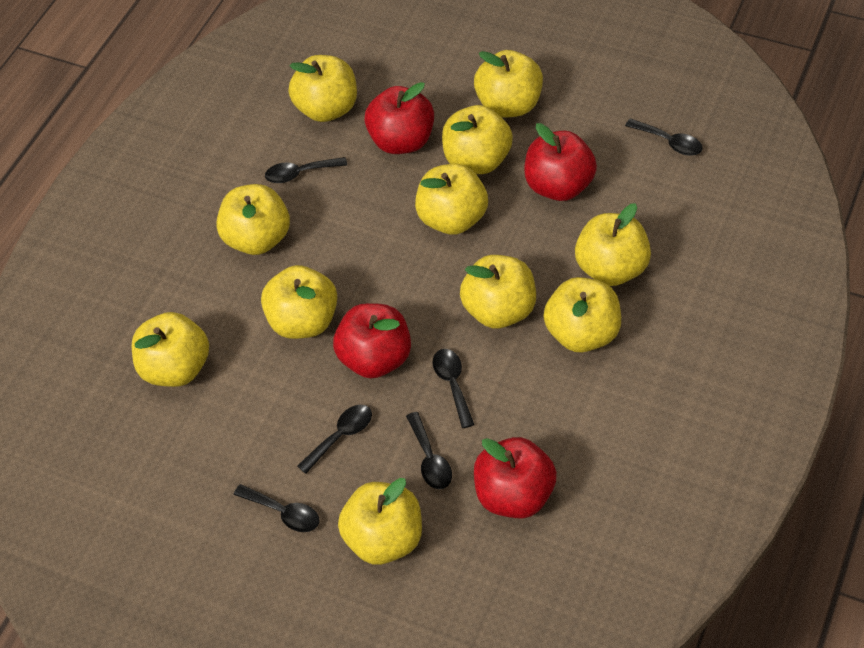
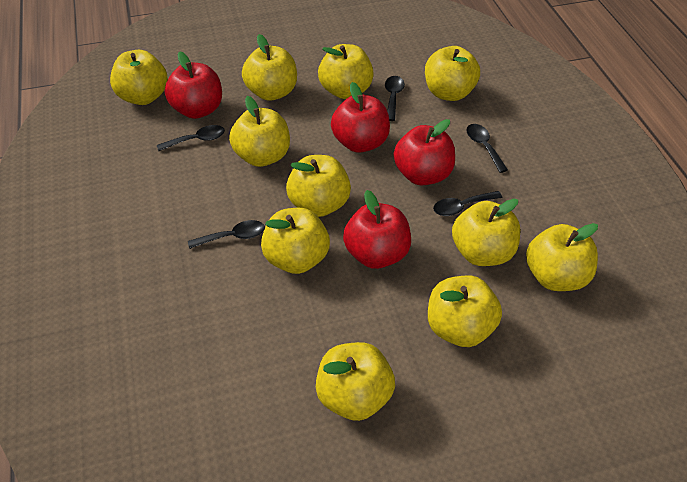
black spoon: [234,484,319,532] [265,157,347,183] [297,405,372,474] [406,412,452,489] [432,349,474,428] [625,118,703,156] = 6 -> [157,125,225,151] [188,220,265,249] [385,76,405,121] [433,191,502,216] [466,124,508,173] = 5

